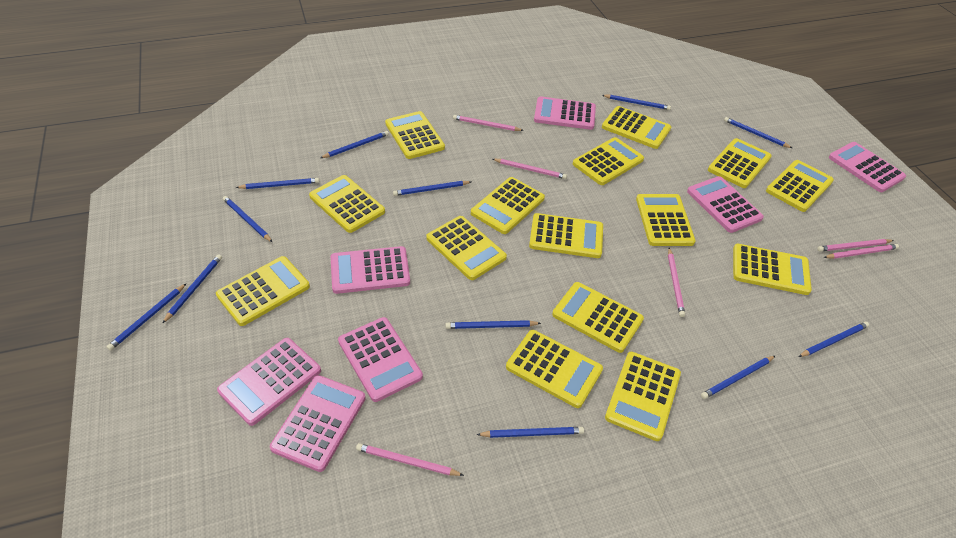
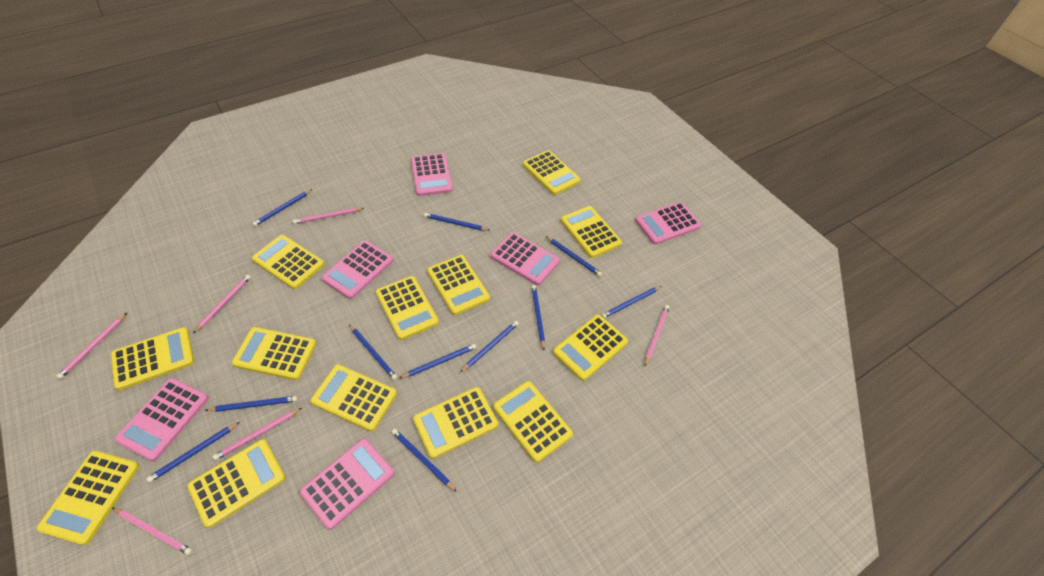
blue pencil: [106,283,187,351] [162,254,222,324] [223,196,272,242] [236,178,319,189] [321,131,389,158] [393,181,471,196] [446,320,541,329] [476,427,584,438] [602,95,671,110] [701,356,775,399] [724,117,792,148] [798,322,869,357] = 12 -> [146,422,240,483] [205,396,298,412] [252,189,313,226] [349,324,397,380] [392,429,457,492] [400,344,476,378] [424,213,489,231] [460,321,519,372] [532,285,545,350] [546,236,602,276] [601,286,662,318] = 11
pink calculator: [217,338,321,426] [270,375,366,472] [331,246,410,294] [338,317,423,402] [534,96,596,130] [687,176,764,233] [829,142,906,192] = 7 -> [114,378,209,461] [300,438,395,530] [321,240,394,299] [411,153,453,196] [490,232,560,285] [635,202,701,245] = 6
yellow calculator: [216,256,310,326] [309,175,385,233] [385,111,445,159] [426,216,507,280] [471,177,545,234] [506,330,603,408] [529,213,603,258] [552,282,644,353] [573,137,644,185] [602,106,671,149] [605,352,681,441] [636,194,696,246] [708,138,772,188] [733,244,812,295] [766,160,834,212] = 15 -> [37,450,139,545] [111,327,194,390] [187,439,286,528] [231,327,316,380] [252,235,325,289] [310,364,397,431] [376,276,439,340] [413,387,498,459] [427,255,490,315] [493,381,573,462] [523,150,581,195] [553,314,628,381] [561,206,622,258] = 13

